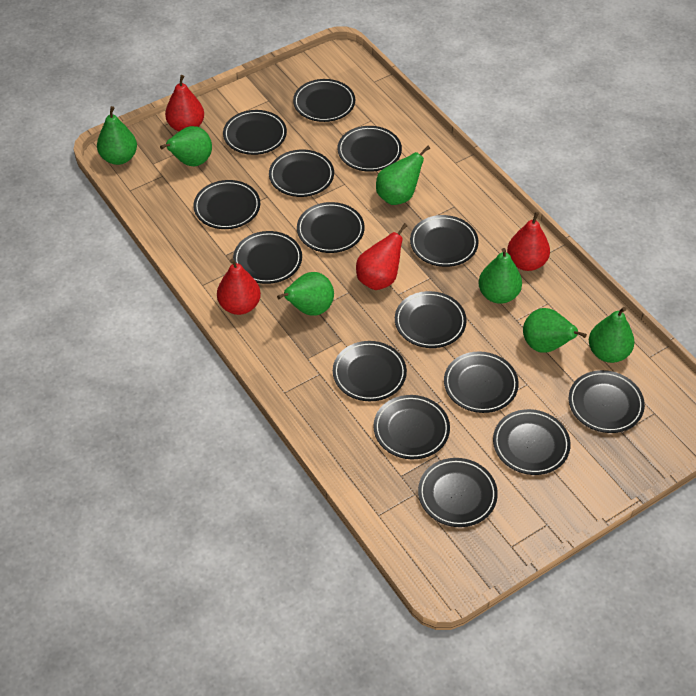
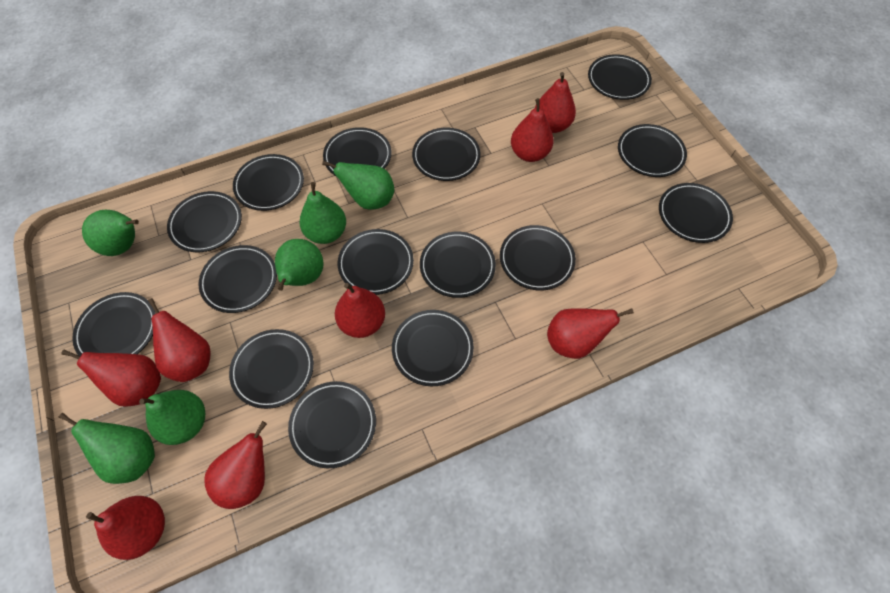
green pear: [97,106,137,165] [160,126,212,166] [277,272,334,316] [376,146,430,205] [478,248,522,304] [523,308,587,353] [589,307,635,363] = 7 -> [59,413,155,484] [82,210,139,256] [139,390,205,445] [275,239,324,291] [299,182,346,244] [322,161,394,210] = 6
red pear: [165,75,204,132] [217,259,261,315] [356,223,407,290] [507,212,550,271] = 4 -> [61,349,161,407] [86,496,165,560] [148,298,211,382] [205,421,267,509] [335,283,385,338] [511,98,554,162] [535,72,576,133] [547,308,634,359] = 8

